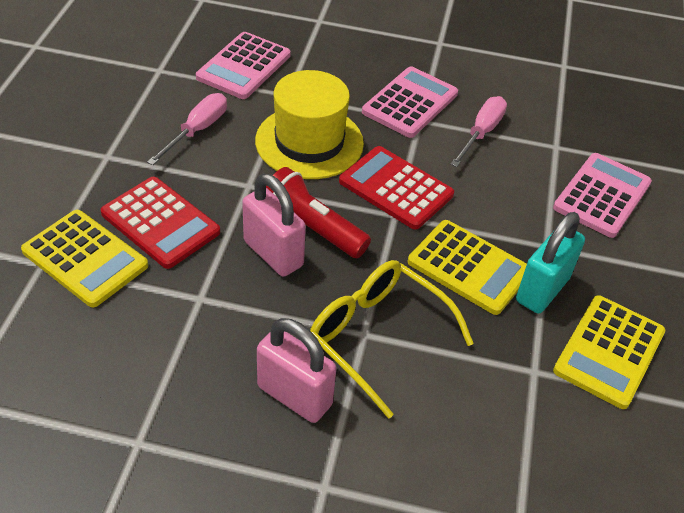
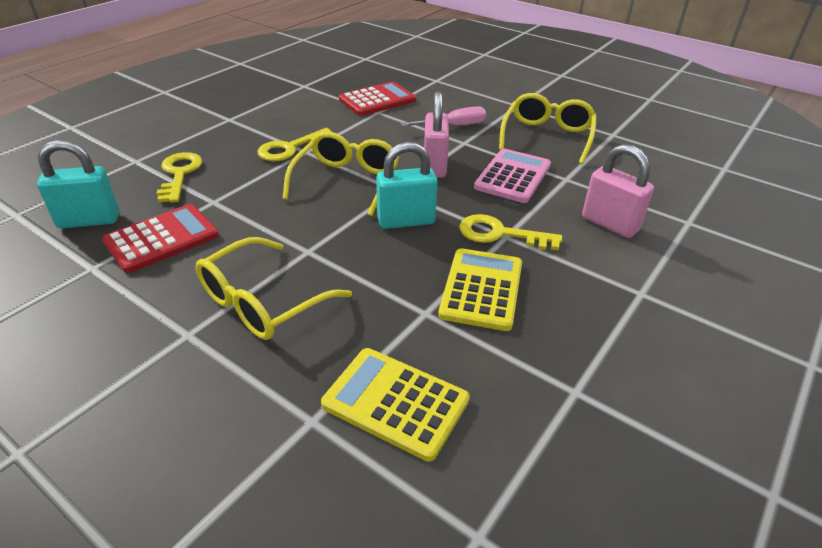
pink calculator: [196,32,290,99] [362,67,458,138] [553,153,652,238] = 3 -> [474,149,551,203] = 1
pink screwdriver: [147,93,227,165] [450,96,507,167] = 2 -> [401,106,486,127] = 1
red flashlight: [266,167,371,258] = 1 -> none = 0
turquoise padlock: [516,212,585,314] = 1 -> [37,140,119,229] [376,142,438,229] = 2
yellow calculator: [21,210,148,307] [408,220,527,315] [553,295,665,409] = 3 -> [321,348,470,462] [438,248,522,331] = 2
yellow glasses: [310,260,474,419] = 1 -> [195,237,352,340] [283,132,399,216] [499,93,597,164] = 3
yellow hat: [255,70,364,179] = 1 -> none = 0
yellow key: none = 0 -> [157,152,202,202] [257,128,331,161] [460,214,562,250] = 3

